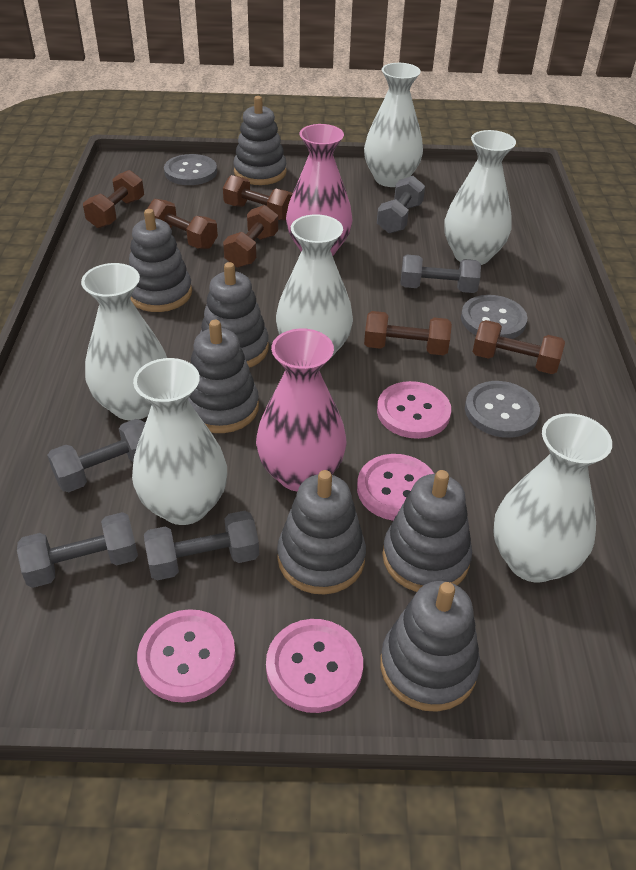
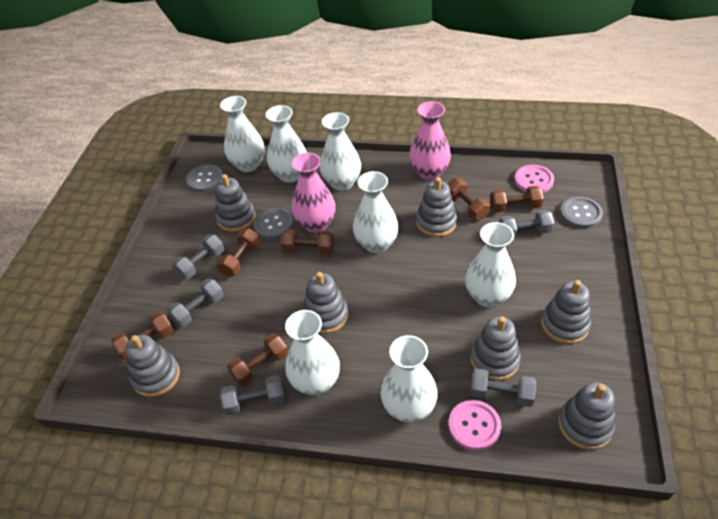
pink button: [137,609,235,703] [266,619,363,713] [357,454,434,521] [377,381,451,439] = 4 -> [449,400,501,451] [515,165,554,193] = 2
white vase: [81,263,167,420] [132,358,227,525] [276,214,353,360] [364,63,423,187] [445,130,516,265] [493,413,612,583] = 6 -> [220,96,264,172] [266,105,307,183] [285,310,340,395] [320,112,361,191] [353,171,399,253] [380,335,438,423] [465,222,516,307] = 7

